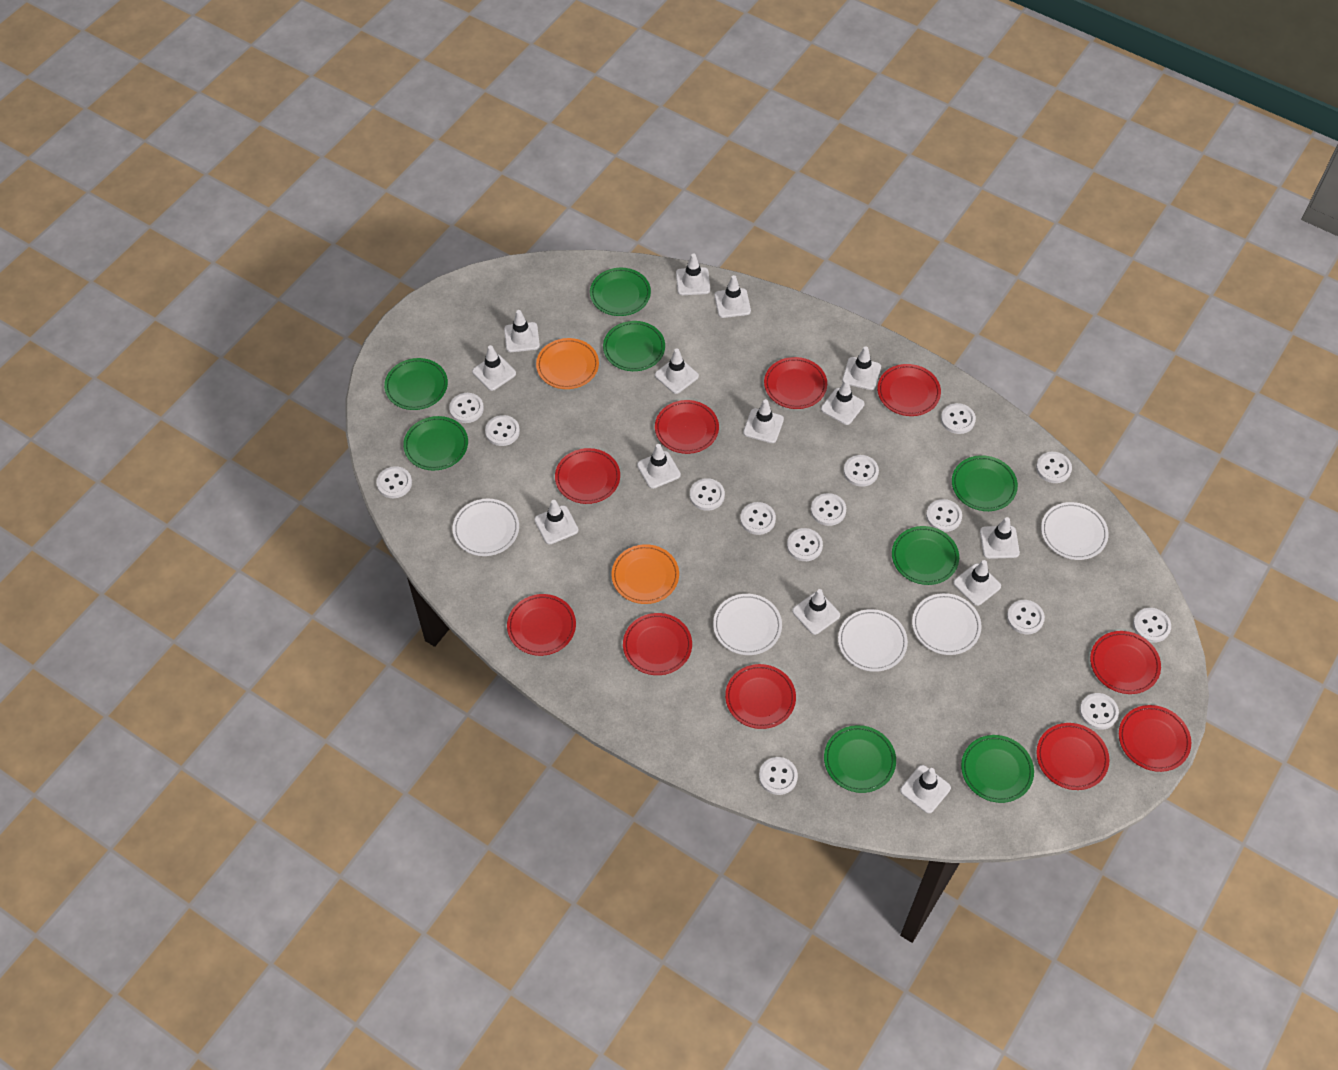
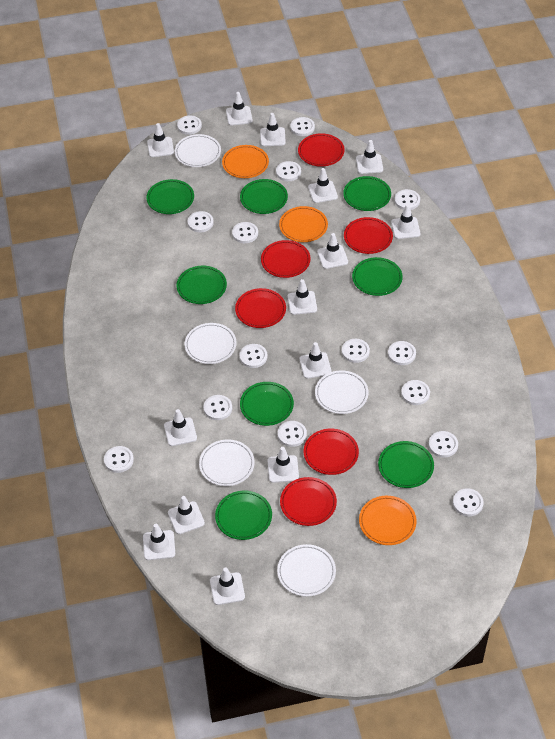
orange plate: [536,338,599,389] [611,544,679,604] = 2 -> [222,145,269,178] [279,206,328,242] [359,496,416,545] = 3
red plate: [507,594,576,656] [555,448,620,504] [623,613,692,675] [655,400,719,454] [725,664,796,729] [764,357,827,409] [877,364,941,416] [1036,723,1109,790] [1090,631,1161,694] [1119,705,1191,772] = 10 -> [235,288,286,328] [261,240,311,278] [280,477,337,526] [298,133,345,167] [304,429,359,475] [344,217,393,254] = 6

